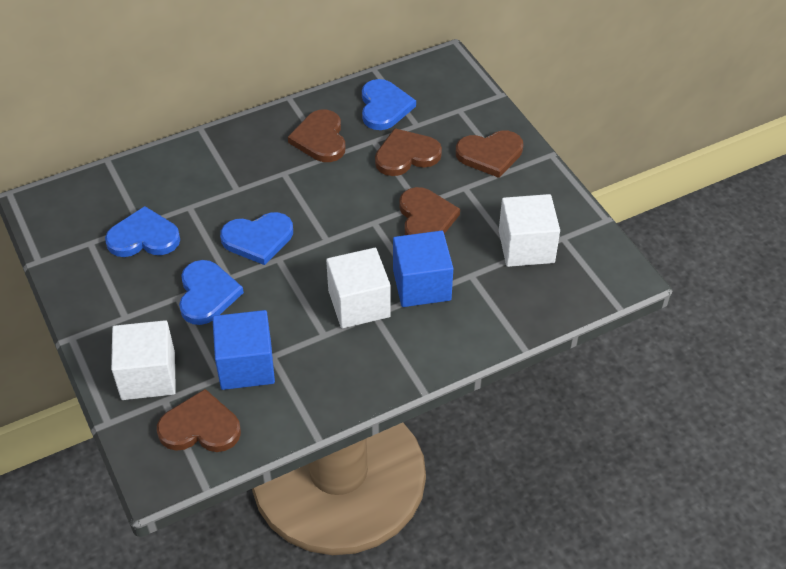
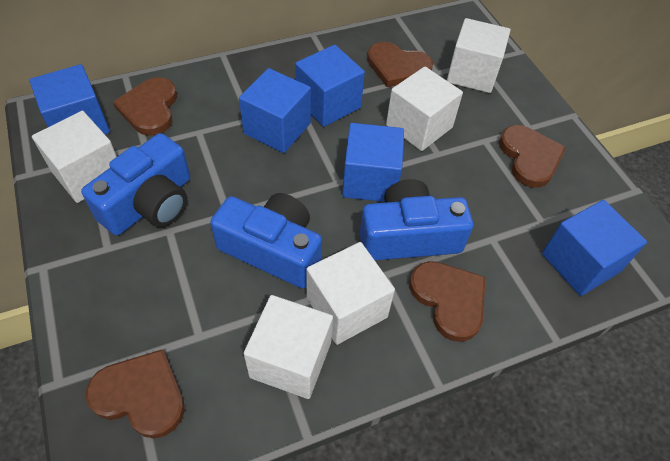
blue camera: none = 0 -> [81,133,190,235] [210,193,322,288] [360,179,473,260] = 3
blue cube: [212,310,275,390] [393,230,453,307] = 2 -> [29,64,110,134] [239,68,311,153] [295,45,365,127] [342,123,404,202] [542,200,647,296] = 5
blue heart: [105,206,180,257] [179,260,244,325] [220,212,293,265] [362,79,416,130] = 4 -> none = 0
white cube: [111,320,176,400] [326,248,391,328] [499,194,560,267] = 3 -> [32,111,117,203] [243,295,333,399] [307,242,395,345] [386,67,463,151] [447,18,511,93] = 5

